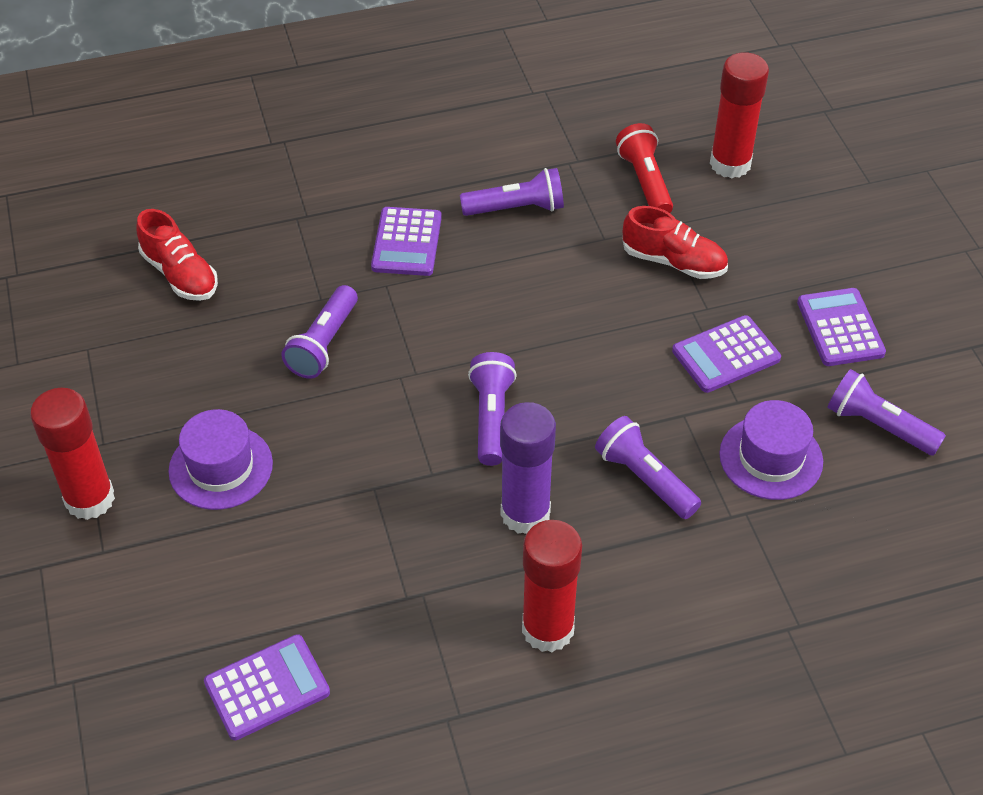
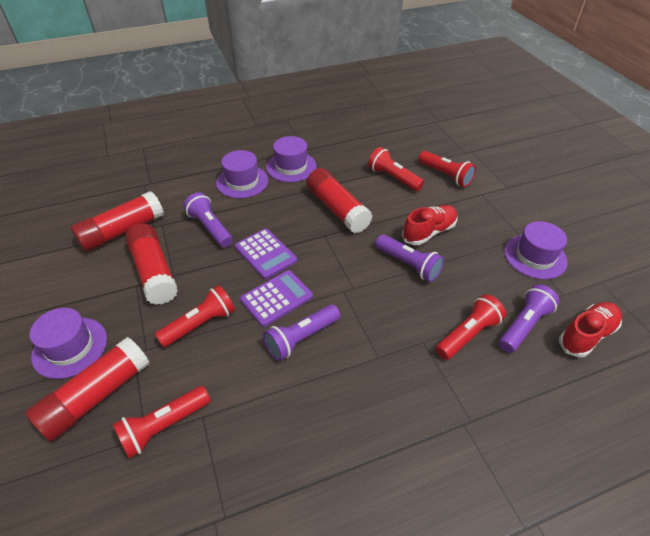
purple calculator: [204,634,330,740] [371,207,442,276] [672,315,781,393] [797,288,886,366] = 4 -> [235,229,297,279] [240,270,313,327] = 2
purple flashlight: [281,285,358,379] [460,168,564,216] [468,352,517,466] [595,416,701,519] [827,369,946,456] = 5 -> [184,192,233,247] [263,305,340,361] [375,235,444,282] [499,284,560,353] = 4
purple glue stick: [500,402,556,534] = 1 -> none = 0
purple hat: [168,409,273,510] [719,400,823,500] = 2 -> [30,308,107,379] [216,150,268,198] [266,136,316,182] [504,221,568,280] = 4
red flashlight: [616,123,673,213] = 1 -> [113,386,211,459] [155,285,235,348] [368,147,424,191] [418,151,476,187] [436,294,506,360] = 5
red glue stick: [30,388,115,520] [522,520,582,652] [710,52,769,178] = 3 -> [25,337,150,442] [71,191,164,252] [125,223,178,305] [306,168,372,233] = 4

